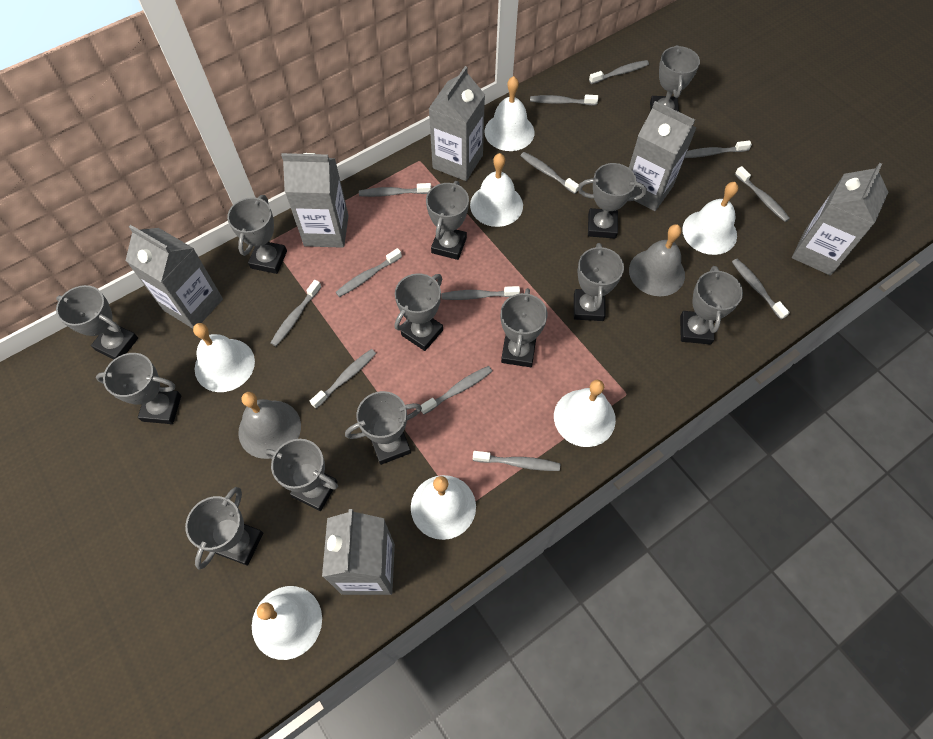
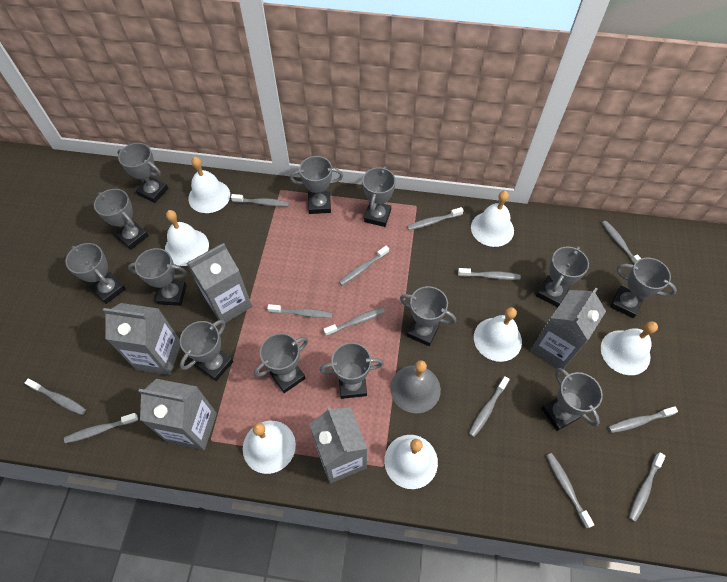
grey bell: [238,392,301,459] [629,224,685,296] = 2 -> [390,360,441,414] = 1
grey carton: [125,225,223,328] [281,153,349,248] [322,509,395,595] [429,66,485,181] [629,101,697,211] [792,163,888,275] = 6 -> [103,303,180,375] [139,379,217,450] [186,243,252,323] [309,407,368,484] [530,288,606,369] = 5

